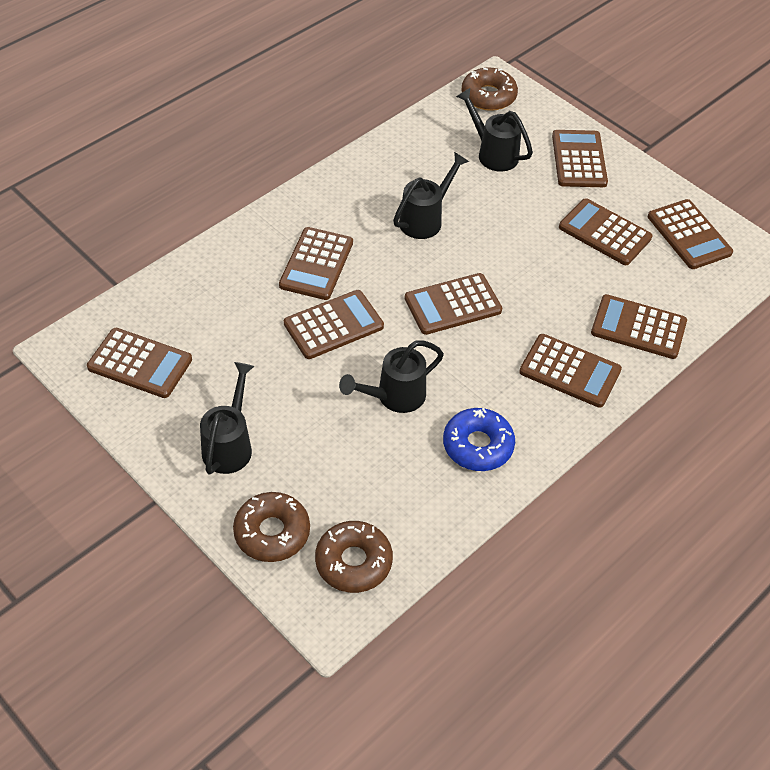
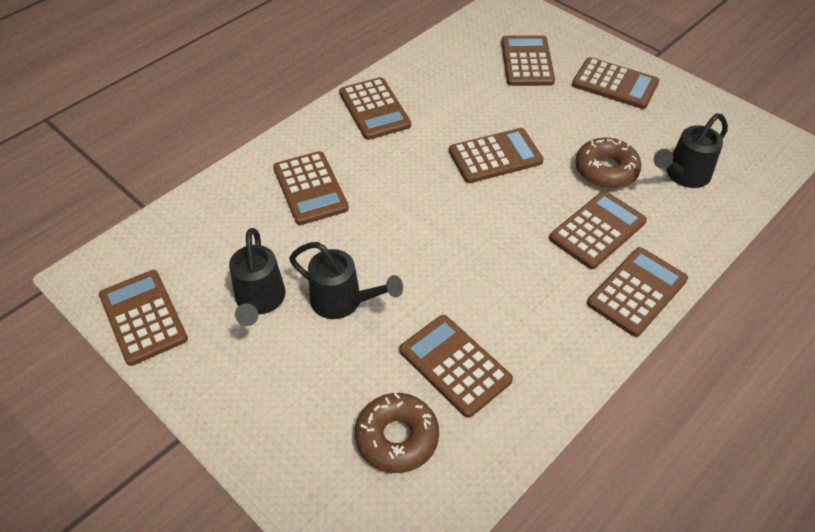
black watering can: [200,362,254,475] [339,340,444,413] [393,152,469,239] [456,88,533,172] = 4 -> [229,228,286,326] [289,242,403,319] [654,113,728,188] = 3
blue donut: [443,408,515,471] = 1 -> none = 0
brown donut: [233,492,310,562] [315,521,393,593] [461,67,518,111] = 3 -> [355,393,439,473] [575,138,642,188] = 2

